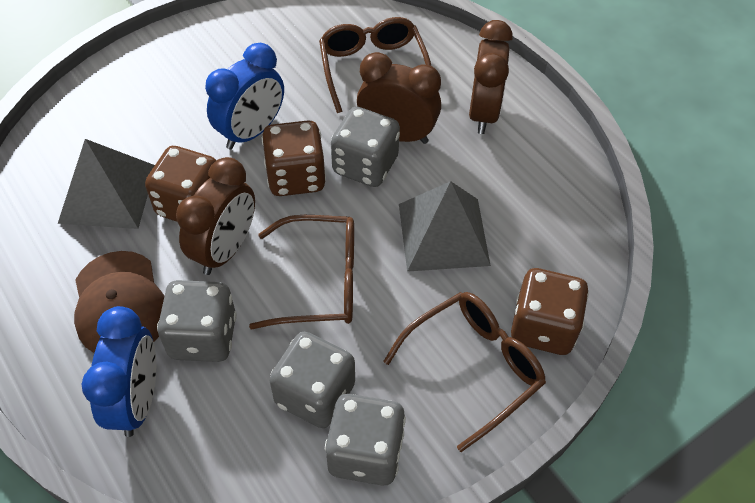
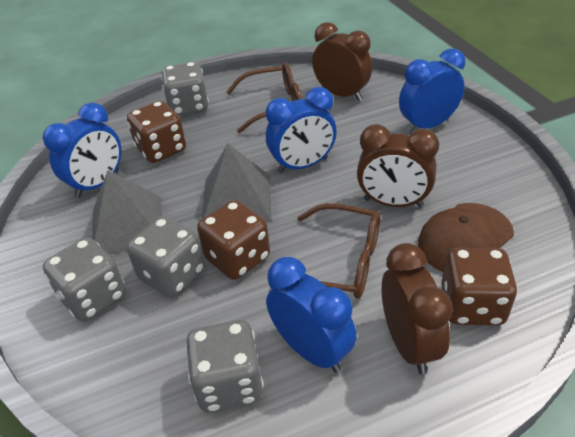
blue clock: [82,306,156,437] [205,43,284,150] = 2 -> [43,103,121,198] [266,87,337,173] [266,257,357,373] [399,48,465,133] = 4
brown glasses: [249,215,354,329] [319,17,431,113] [383,292,546,452] = 3 -> [226,62,302,133] [271,203,380,299] = 2

